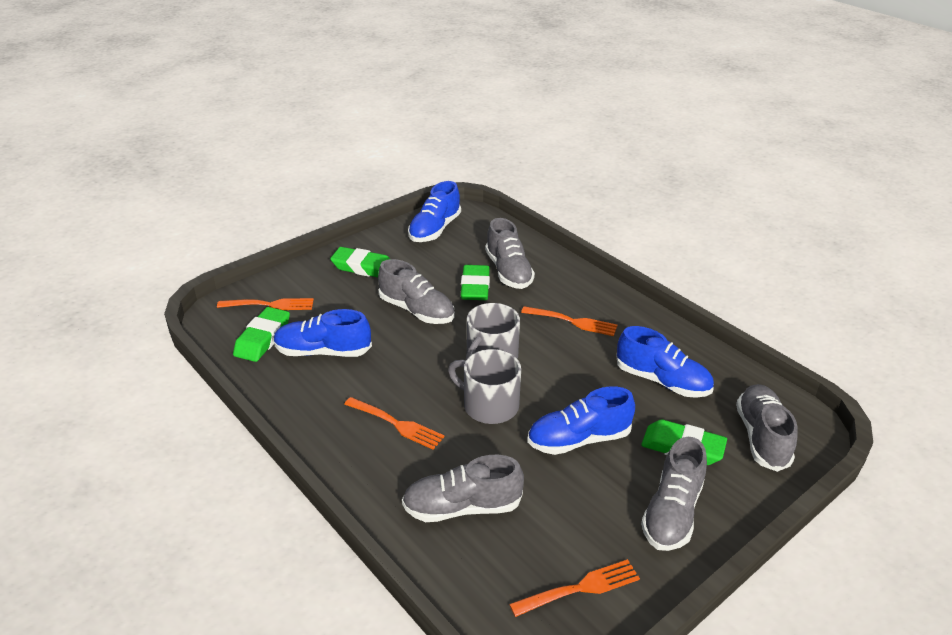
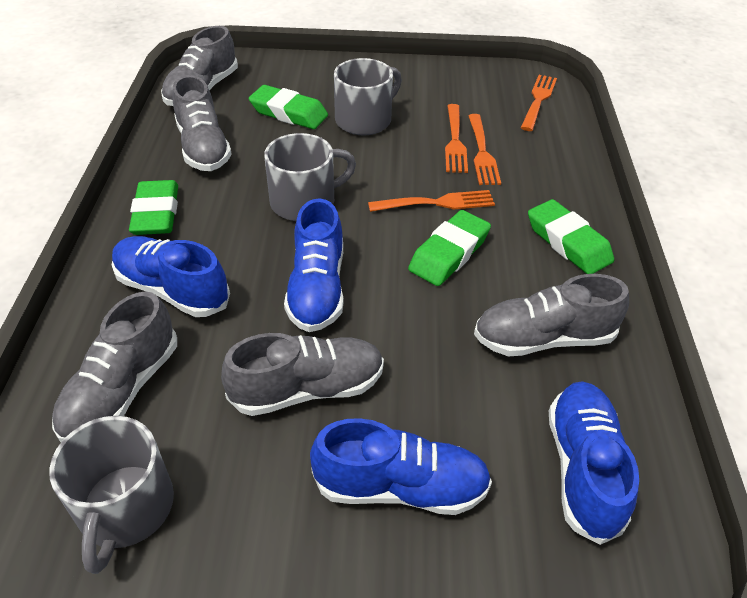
grey mug: [448,349,521,424] [466,303,520,360] = 2 -> [49,416,174,574] [264,133,356,221] [334,58,402,135] = 3

